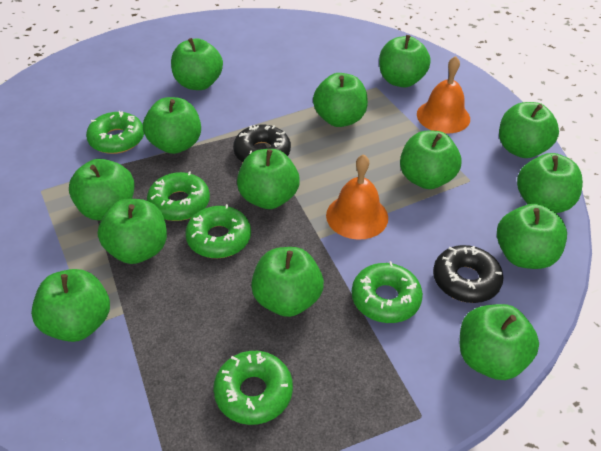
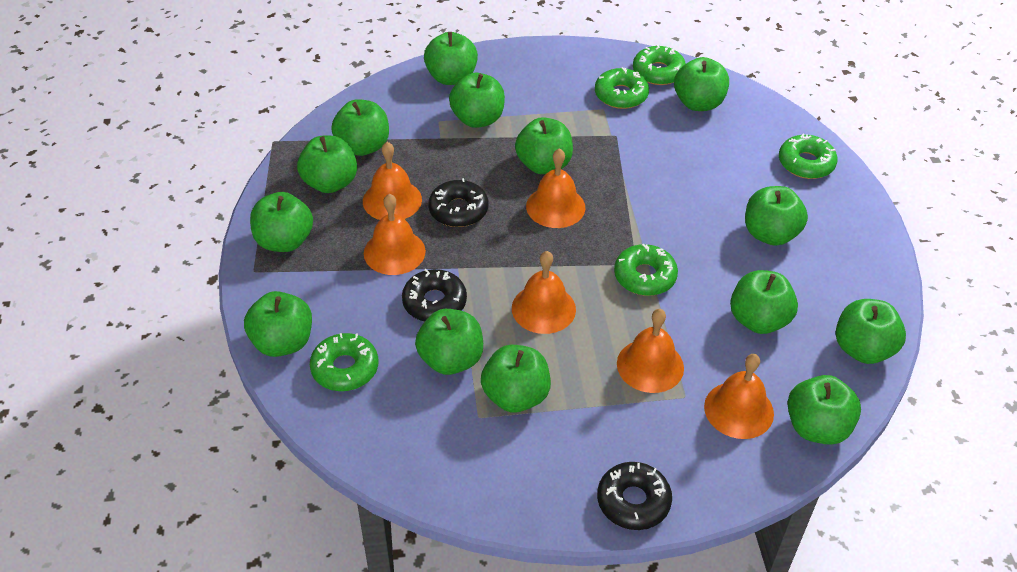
black donut: [233,125,291,162] [433,245,504,303] = 2 -> [402,269,467,322] [428,178,489,227] [597,462,672,530] = 3
orange bell: [326,154,388,240] [417,56,470,133] = 2 -> [363,142,422,220] [364,194,426,275] [512,251,576,334] [526,148,585,228] [617,309,684,393] [704,354,774,439] = 6

